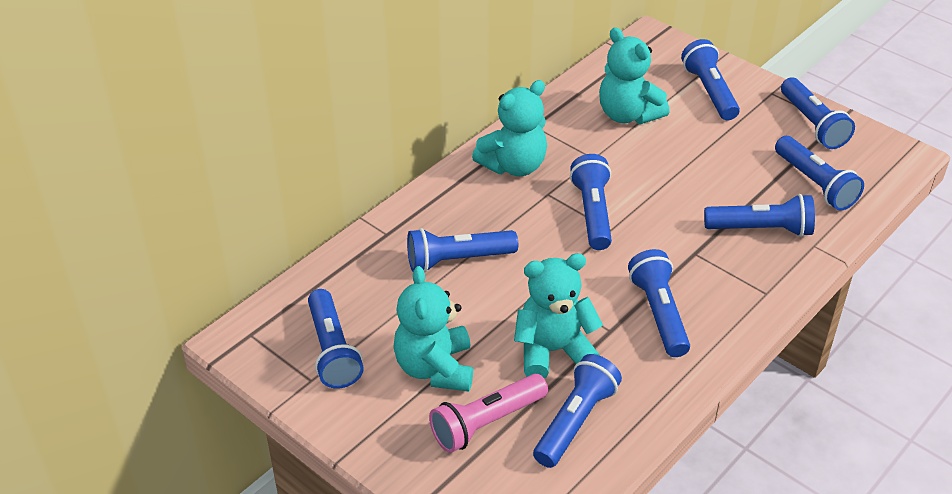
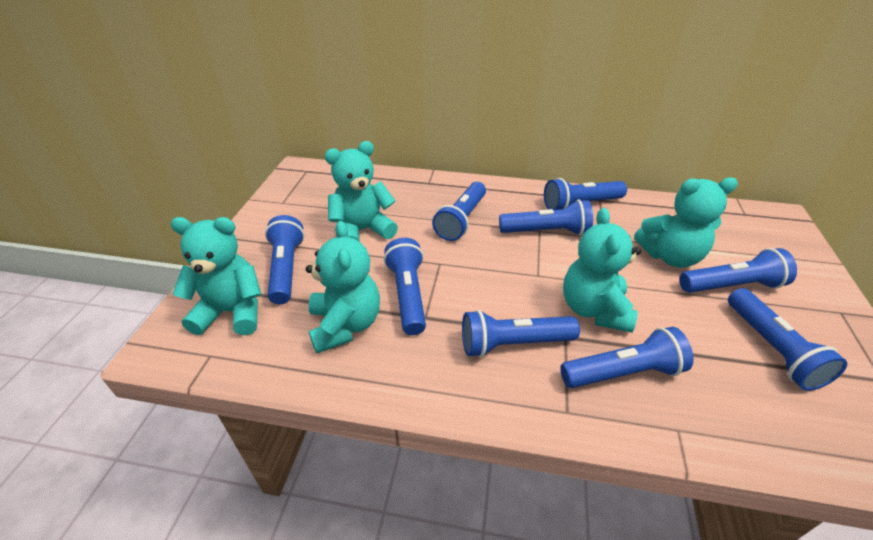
pink flashlight: [429,374,548,453] = 1 -> none = 0
turquoise teddy bear: [393,266,473,391] [472,80,547,176] [514,253,603,378] [599,27,669,124] = 4 -> [170,217,261,335] [306,221,380,353] [325,141,398,242] [563,208,641,333] [634,177,738,268] = 5

